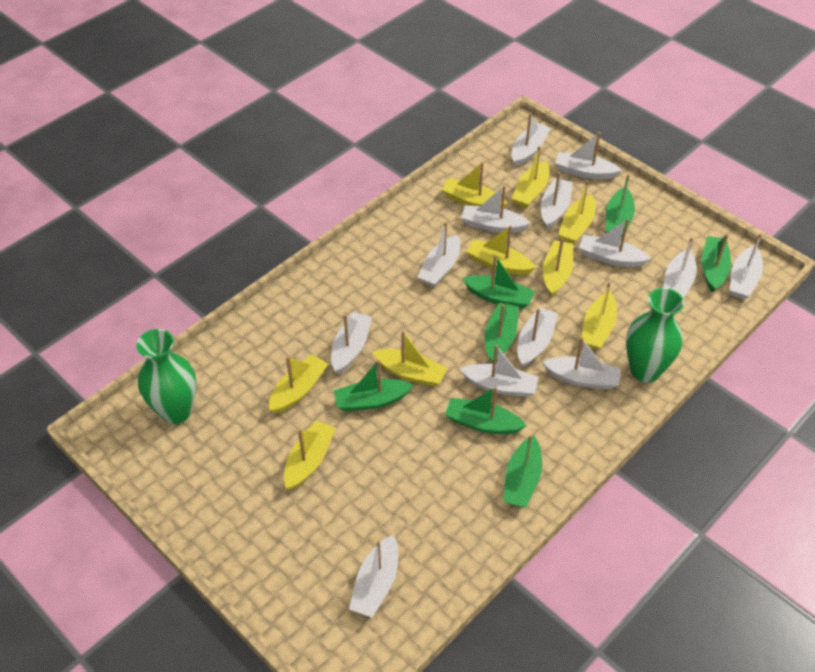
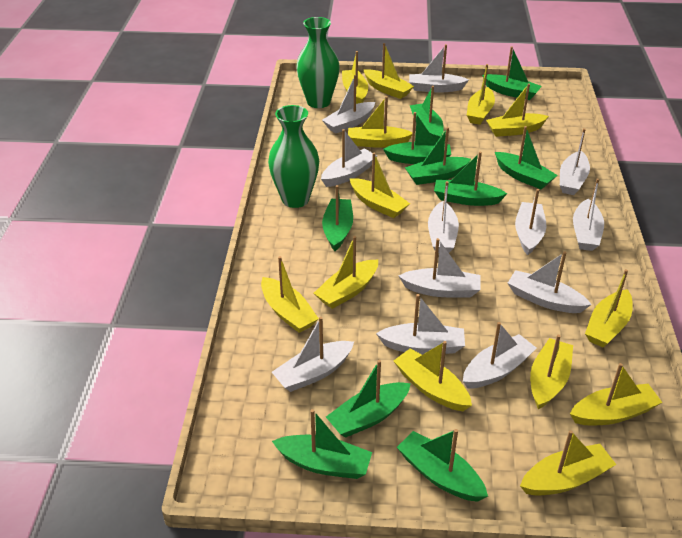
green boat: [334,360,414,411] [445,387,527,434] [462,255,535,309] [485,302,519,363] [503,435,542,508] [606,174,635,237] [701,234,731,293] = 7 -> [272,409,372,479] [322,185,353,251] [326,360,411,438] [383,112,451,164] [397,429,488,502] [405,127,471,185] [410,86,444,143] [434,152,507,206] [482,46,542,100] [495,126,558,189] = 10
white boat: [331,312,372,374] [349,534,398,618] [417,222,460,287] [460,345,539,397] [461,185,531,233] [511,112,551,167] [517,307,558,367] [541,172,573,229] [542,337,621,389] [555,132,622,179] [579,219,651,267] [663,237,697,299] [730,233,763,299] = 13 -> [272,317,354,392] [321,129,377,187] [322,75,375,133] [376,294,465,354] [398,238,481,297] [409,44,469,92] [428,181,459,253] [463,322,537,389] [508,252,592,313] [515,189,546,255] [560,128,590,195] [573,179,604,251] = 12
yellow boat: [269,354,328,414] [284,420,336,490] [372,331,448,387] [441,162,508,208] [466,225,536,275] [511,146,549,208] [543,238,573,297] [558,181,596,244] [582,282,617,350] = 9 -> [261,256,319,333] [314,236,378,309] [342,51,368,104] [348,96,412,148] [350,153,410,218] [364,43,414,99] [394,341,472,411] [467,64,495,125] [486,83,549,137] [520,430,617,495] [530,335,573,409] [570,363,663,425] [585,269,633,347] = 13

